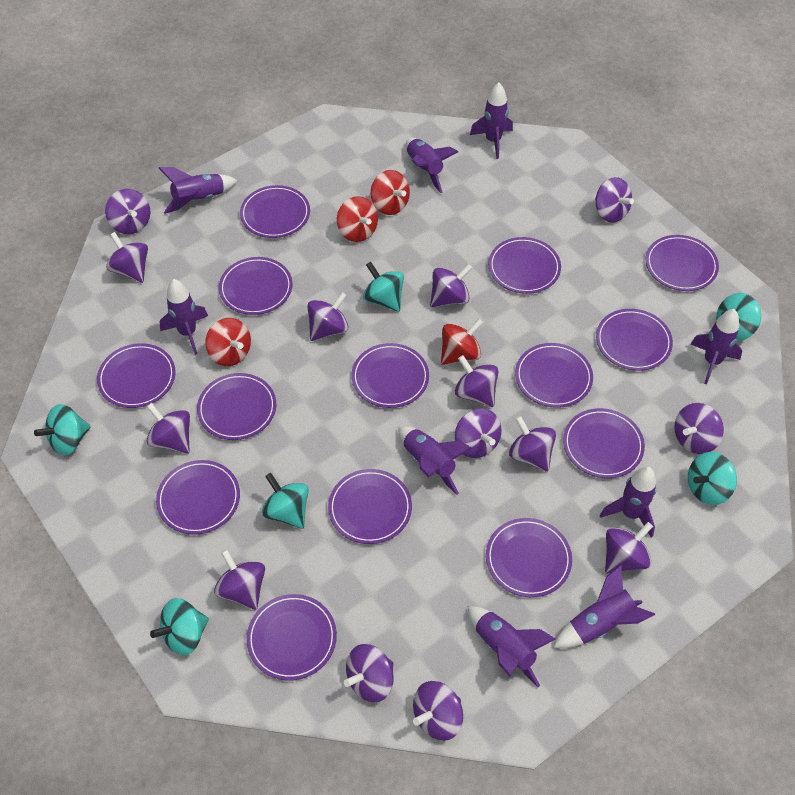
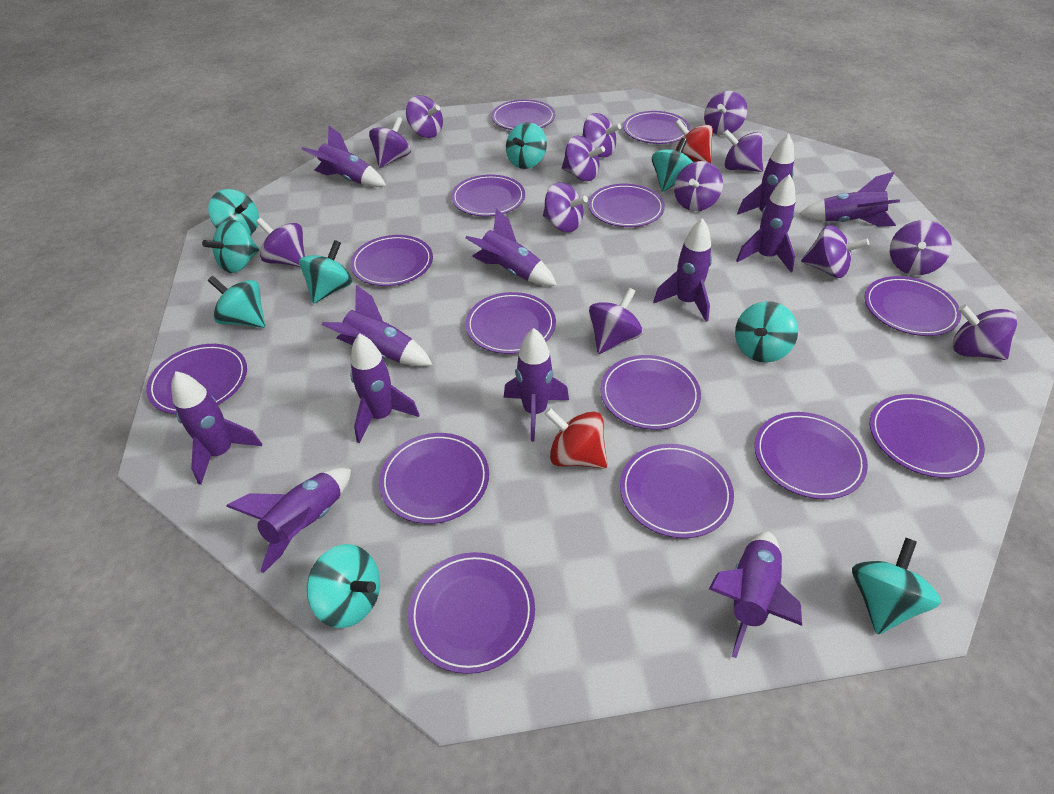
purple rocket: [159,167,238,214] [160,279,208,355] [398,426,472,495] [406,138,458,193] [467,606,556,687] [470,83,513,159] [553,565,655,648] [600,466,656,538] [691,309,742,384] = 9 -> [171,371,262,485] [226,468,351,573] [302,126,386,187] [322,285,433,366] [350,333,420,443] [465,209,557,286] [504,328,569,441] [653,218,712,322] [709,531,802,658] [736,174,796,272] [737,134,794,215] [799,172,900,227] = 12
purple spinning top: [105,189,150,234] [106,232,148,283] [147,403,190,454] [214,549,265,610] [307,292,348,341] [344,644,394,702] [413,681,463,741] [430,264,473,307] [455,355,498,407] [455,408,501,458] [509,416,556,472] [595,177,634,223] [605,522,653,574] [674,403,724,454] = 14 -> [256,218,305,267] [369,117,411,168] [406,95,443,138] [543,182,588,232] [562,135,605,181] [582,113,621,157] [589,288,643,354] [674,161,723,211] [704,91,747,135] [723,129,763,172] [801,225,869,278] [890,220,952,275] [953,304,1018,360] = 13
red spinning top: [205,318,251,366] [337,196,378,242] [371,170,410,215] [441,319,483,365] = 4 -> [545,408,607,468] [675,119,713,163] = 2
turquoise spinning top: [34,404,91,455] [150,598,209,656] [262,473,309,529] [363,262,404,312] [688,452,737,505] [716,293,761,341] = 6 -> [202,220,259,273] [208,189,259,235] [208,276,265,328] [299,240,352,304] [307,544,380,628] [506,122,547,169] [652,138,693,192] [735,301,798,362] [852,538,941,634] = 9

